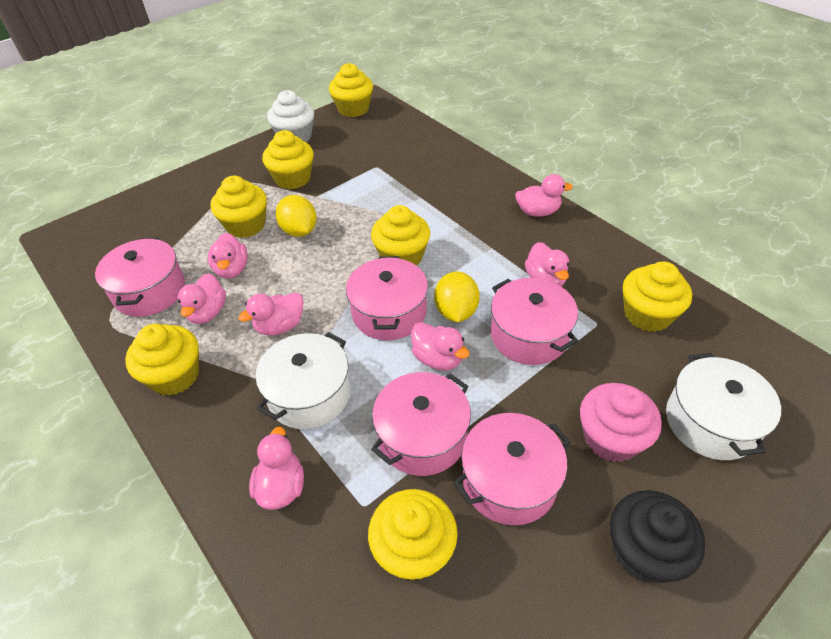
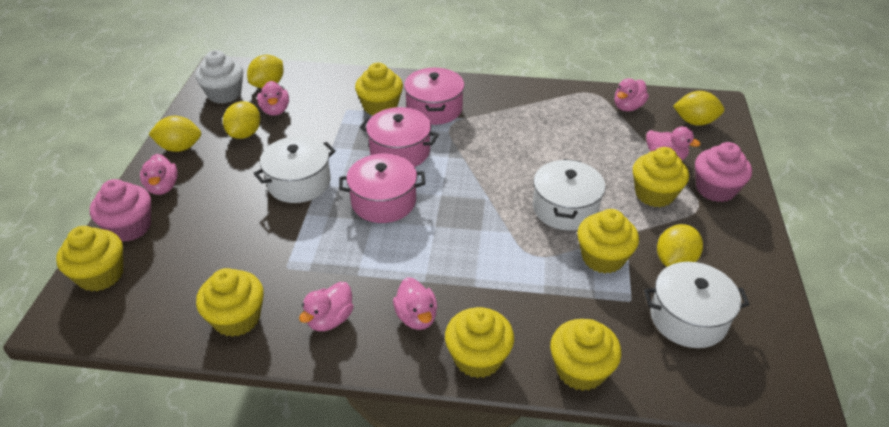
black cupcake: [610,490,705,583] = 1 -> none = 0
pink cupcake: [580,383,662,462] = 1 -> [90,179,151,242] [695,142,752,202] = 2
pink duck: [178,273,226,324] [208,233,248,279] [239,292,304,335] [249,427,304,510] [411,322,470,370] [515,174,573,217] [525,242,569,287] = 7 -> [140,154,178,195] [257,81,289,116] [299,282,354,331] [393,277,437,330] [614,78,649,111] [646,126,701,160] = 6
pink pot: [95,237,185,317] [346,256,428,340] [371,372,471,476] [453,413,571,525] [491,278,578,365] = 5 -> [339,154,425,223] [360,107,439,167] [404,68,465,125] = 3
white pot: [256,332,351,429] [666,353,781,460] = 2 -> [253,136,336,203] [533,159,606,230] [644,262,750,348] = 3
yellow lemon: [276,195,317,237] [434,271,480,322] = 2 -> [149,116,201,152] [223,101,260,139] [247,55,284,88] [657,224,703,267] [673,91,724,126] = 5

